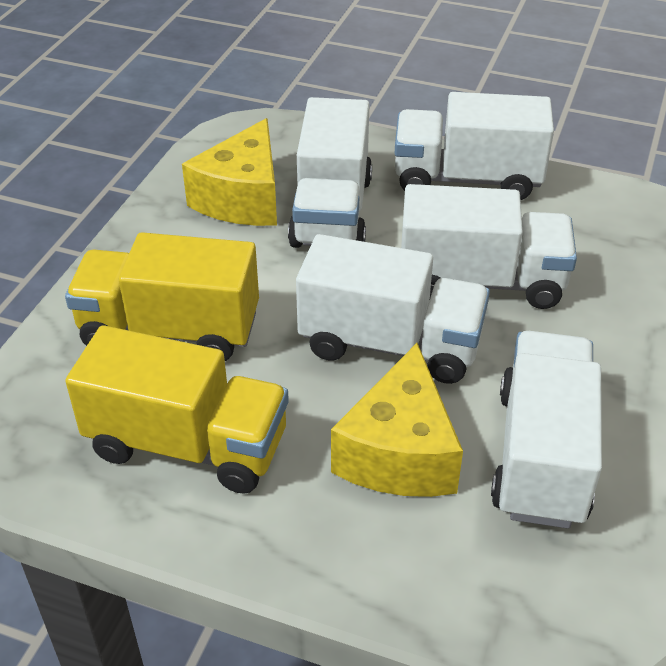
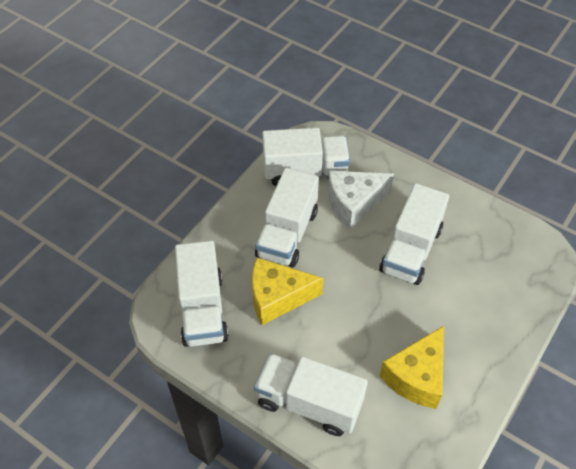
white cheese: none = 0 -> [328,171,394,229] = 1
yellow truck: [65,232,259,361] [65,325,289,494] = 2 -> none = 0

